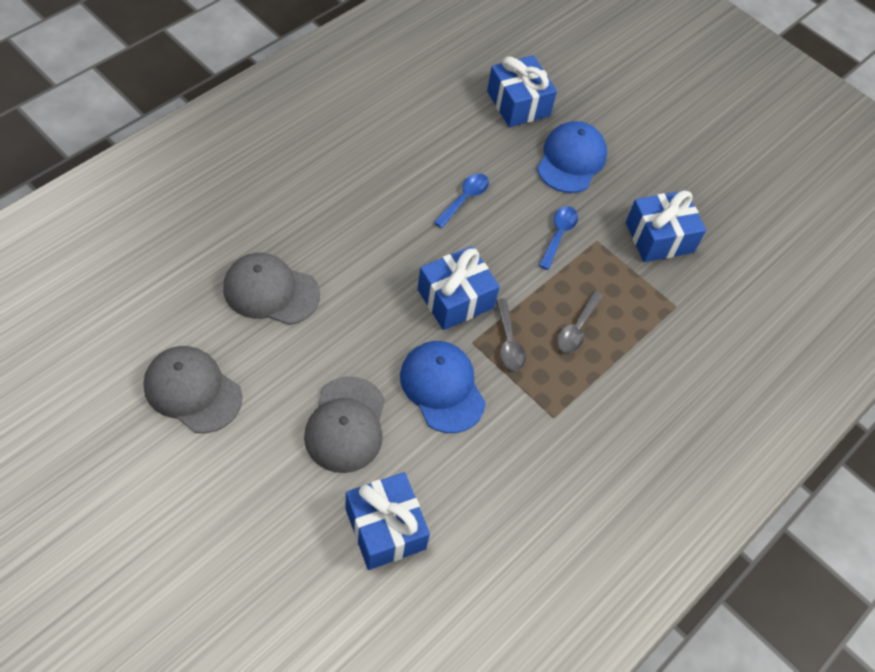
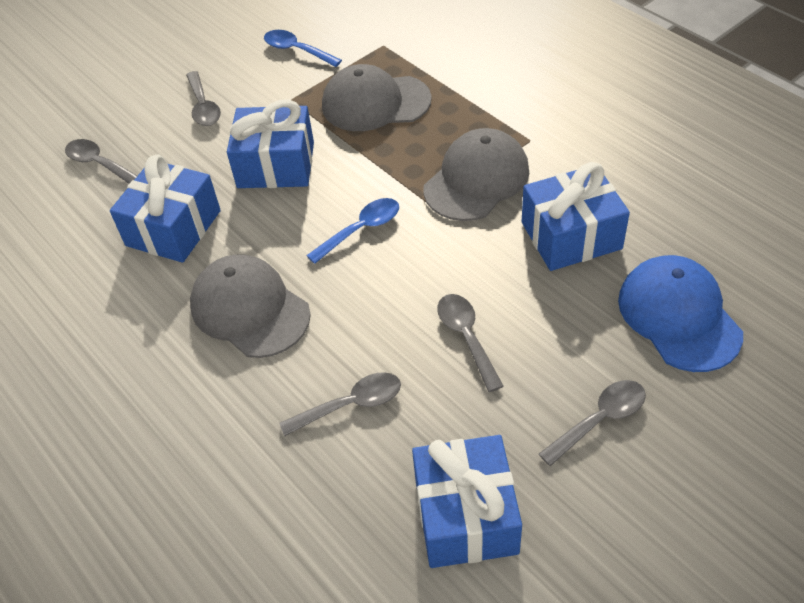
blue cap: [400,341,486,433] [537,121,607,193] = 2 -> [618,255,743,372] = 1
grey spoon: [496,298,526,371] [557,291,603,353] = 2 -> [65,139,137,184] [186,71,221,126] [279,372,401,436] [437,294,504,392] [539,380,646,466] = 5

